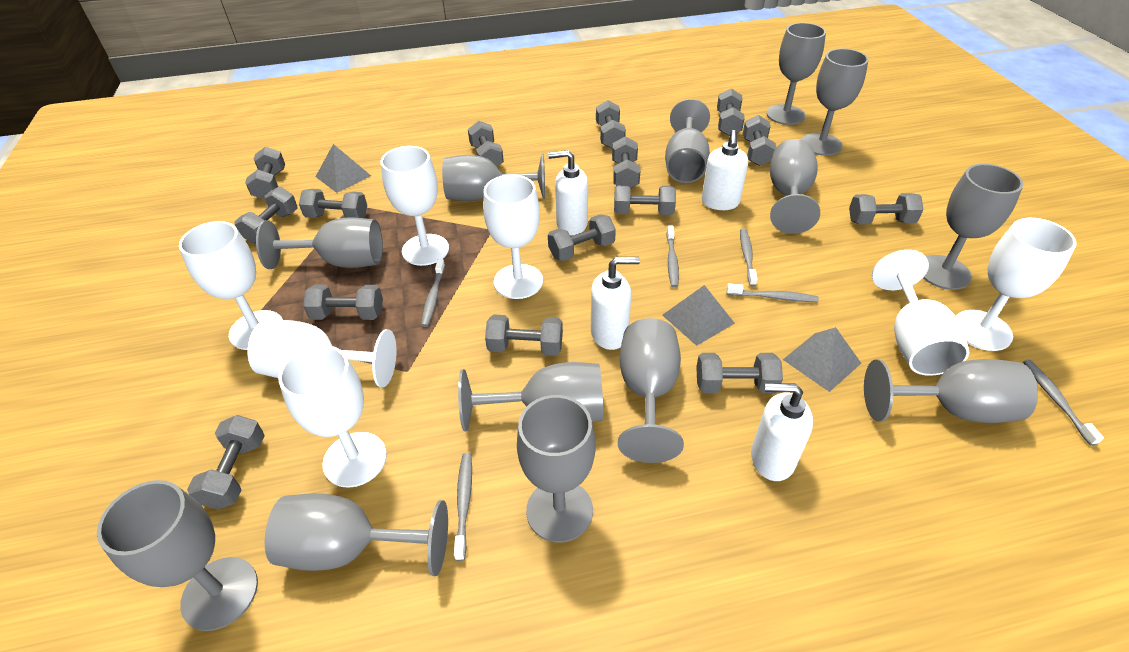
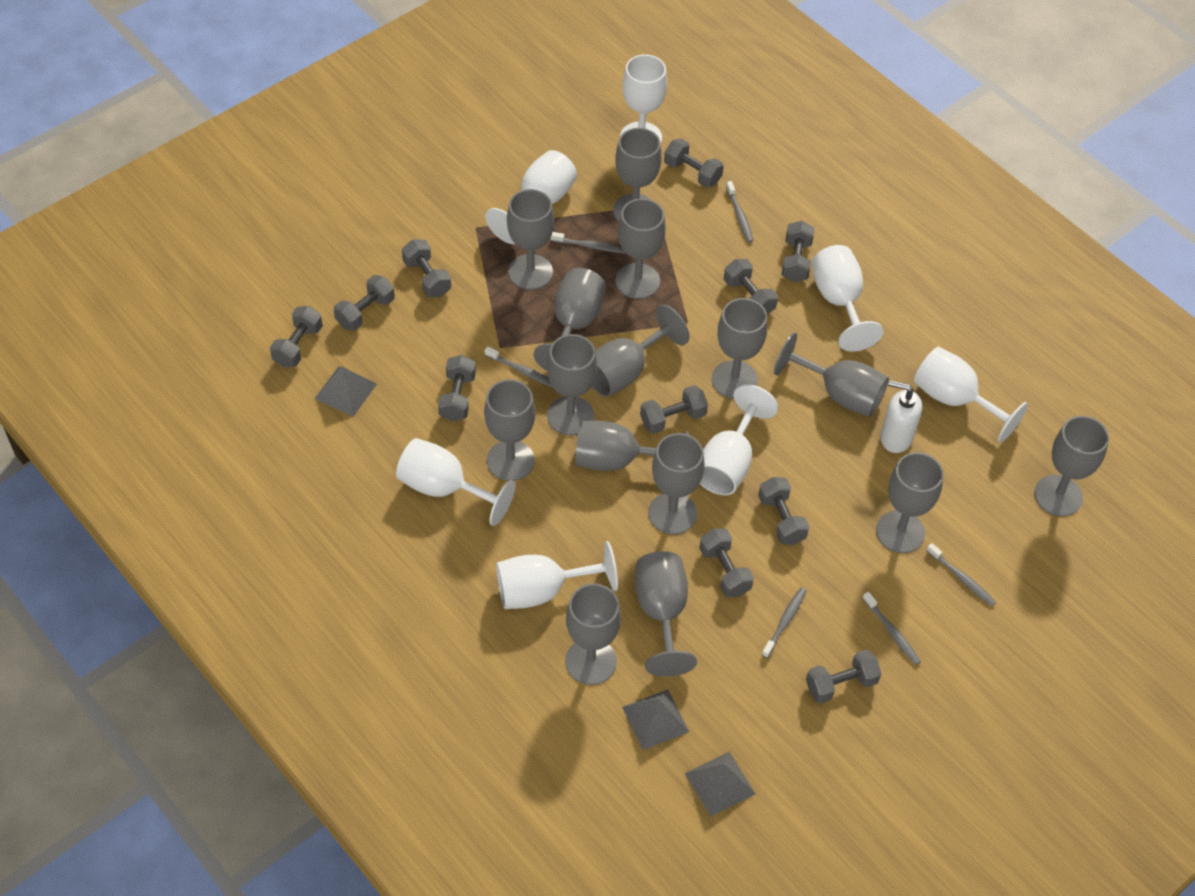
grey dumbbell: [187,415,265,510] [234,187,297,243] [245,147,285,199] [299,189,367,218] [303,285,383,320] [468,121,504,167] [485,315,563,356] [548,215,616,261] [596,100,626,148] [612,137,640,188] [614,185,676,215] [696,353,783,393] [717,88,745,136] [743,115,776,166] [849,193,924,225] = 15 -> [270,306,323,367] [334,275,395,331] [402,240,451,297] [438,355,476,421] [640,385,708,434] [664,138,724,188] [699,528,754,597] [724,259,778,315] [758,477,809,545] [782,221,814,282] [806,650,882,703] = 11
grey goblet: [97,480,258,631] [256,217,383,269] [265,493,448,576] [442,154,545,201] [458,362,603,431] [517,395,596,542] [618,318,684,463] [665,99,710,183] [767,23,826,125] [770,139,820,234] [802,48,869,156] [864,359,1038,423] [923,164,1023,290] = 13 -> [484,379,535,481] [507,189,554,290] [534,268,606,370] [547,334,597,436] [565,583,621,685] [575,421,689,471] [592,305,689,397] [613,128,662,221] [616,198,666,299] [635,551,697,677] [648,433,704,534] [712,298,767,399] [774,332,889,417] [876,452,943,553] [1034,416,1109,516] = 15
white soap dispenser: [548,150,588,236] [591,257,640,350] [702,130,748,210] [751,383,813,481] = 4 -> [880,380,922,453] = 1

